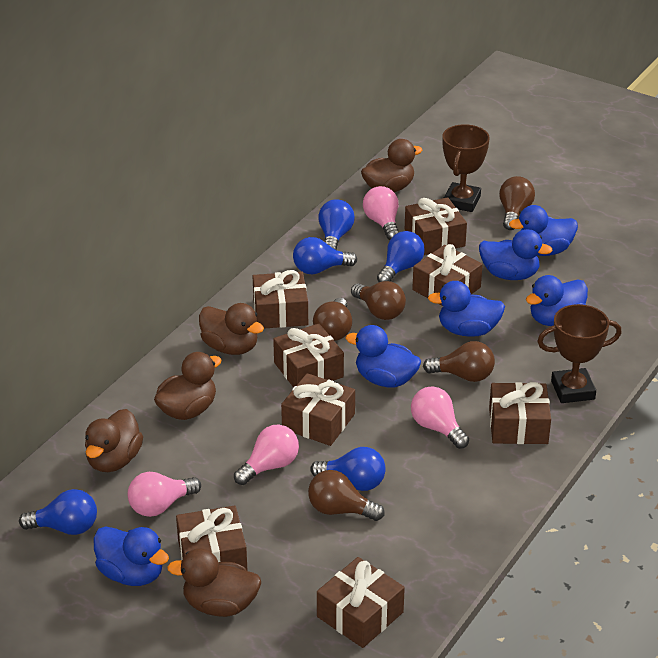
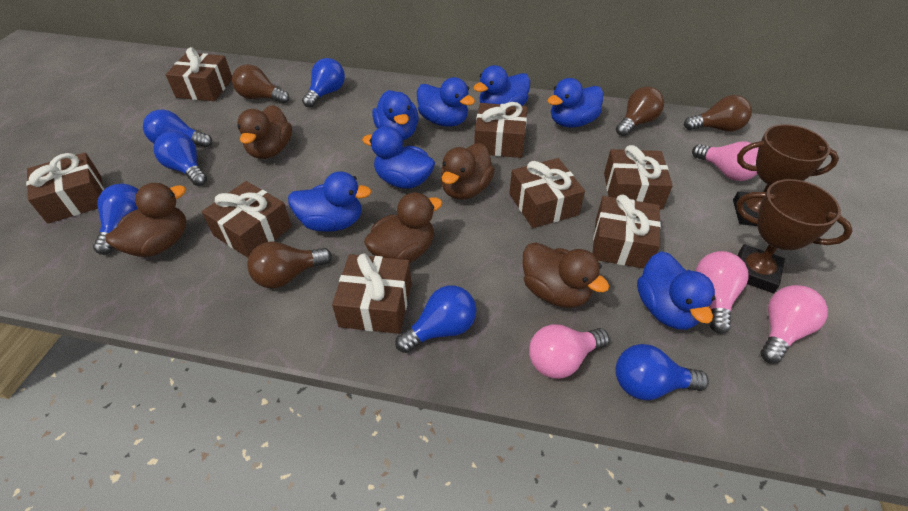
blue duck: [93,526,169,586] [346,325,421,387] [428,281,505,337] [479,229,553,280] [509,205,578,256] [526,275,588,326] = 6 -> [288,171,372,232] [362,126,435,189] [372,90,419,140] [417,77,475,127] [473,65,530,106] [547,78,603,128] [637,251,716,330] = 7
blue light bulb: [19,489,97,535] [293,237,357,274] [310,447,386,491] [318,199,355,250] [377,231,425,282] = 5 -> [93,184,139,255] [143,110,212,147] [153,131,207,186] [302,58,345,108] [395,285,476,353] [615,344,709,400] = 6
brown light bulb: [308,470,384,521] [313,298,352,341] [351,281,406,320] [423,341,495,382] [499,176,535,230] = 5 -> [232,64,289,104] [247,241,332,288] [616,87,664,136] [684,95,752,132] = 4

